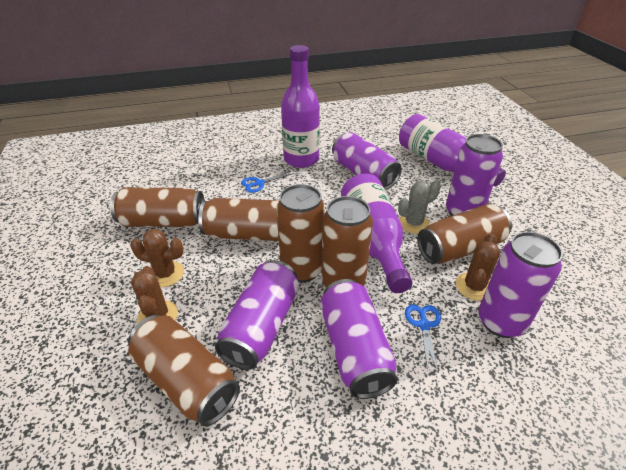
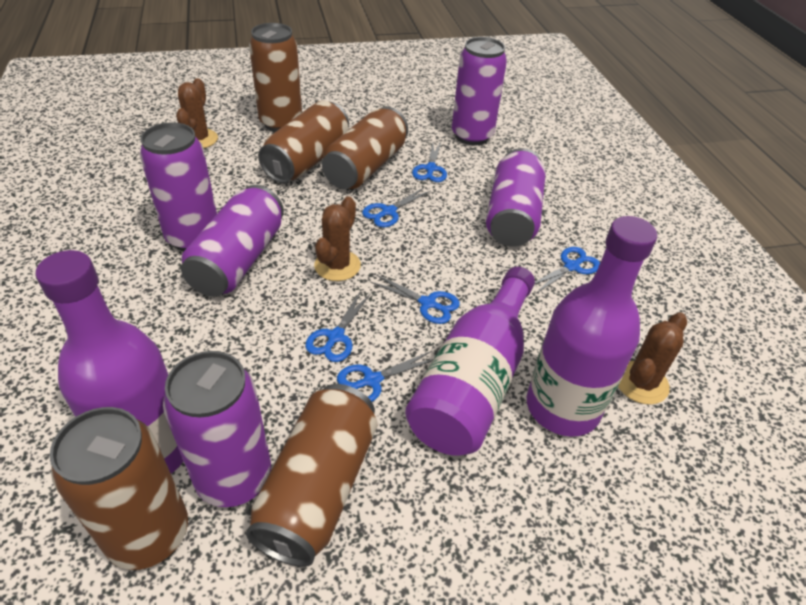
blue scissors: [241,171,294,193] [405,305,441,372] = 2 -> [305,291,371,362] [337,351,433,402] [362,187,430,227] [370,275,460,324] [412,142,447,182] [535,247,600,293] = 6
brown can: [110,188,205,227] [128,315,240,426] [198,198,279,241] [276,184,325,282] [321,196,373,288] [417,204,512,264] = 6 -> [50,407,188,570] [246,384,377,567] [249,23,302,132] [258,101,349,183] [322,107,408,189] = 5
grey cactus: [398,180,441,234] = 1 -> none = 0

